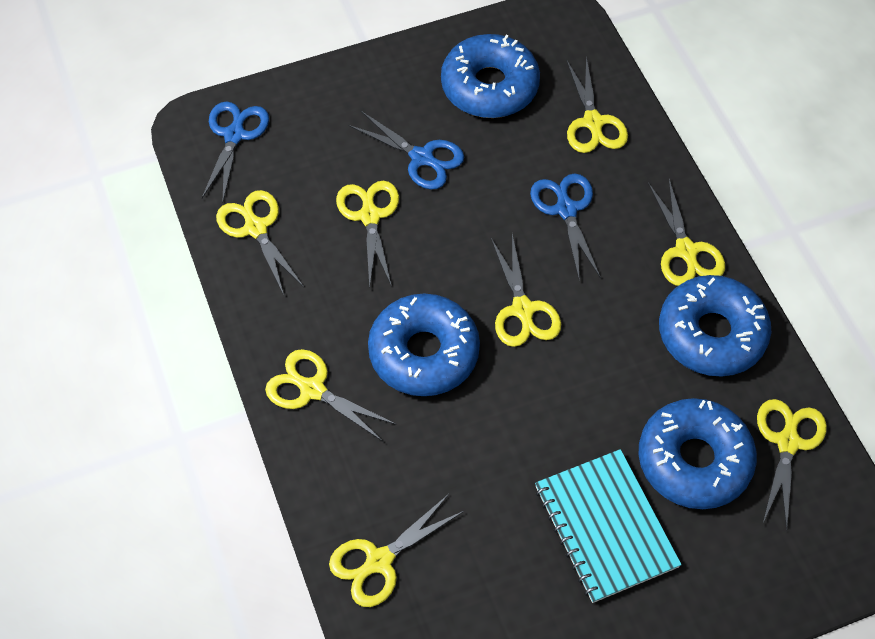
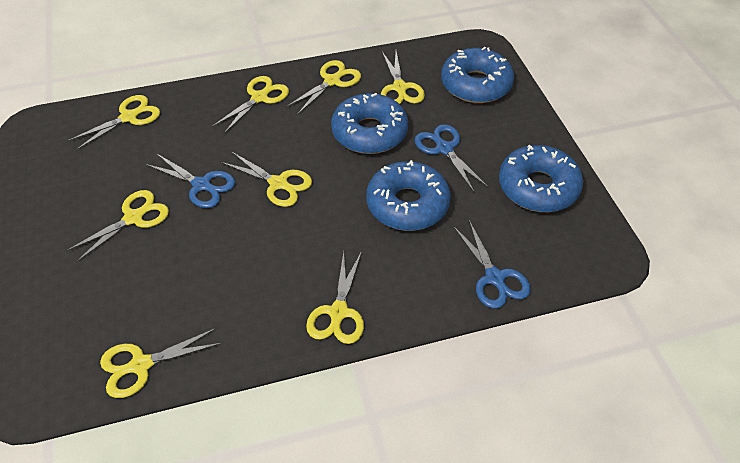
turquoise notebook: [535,449,682,603] = 1 -> none = 0

